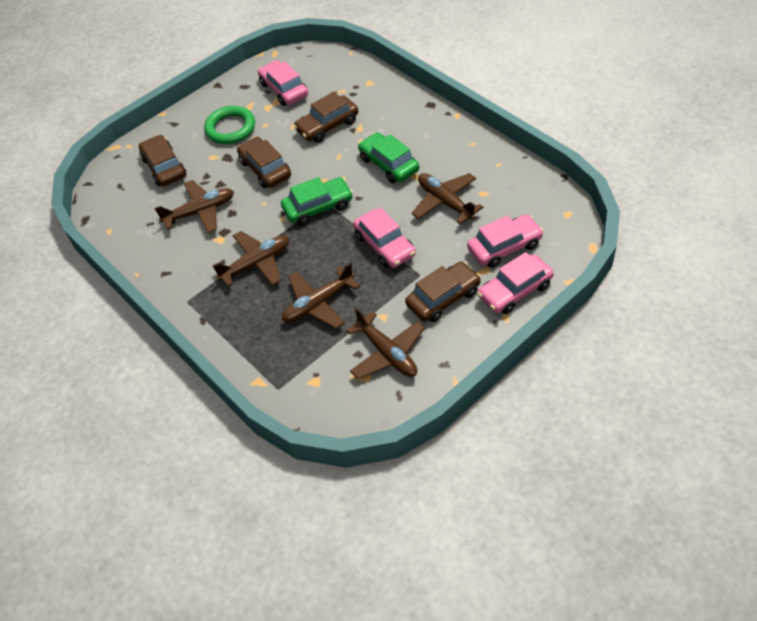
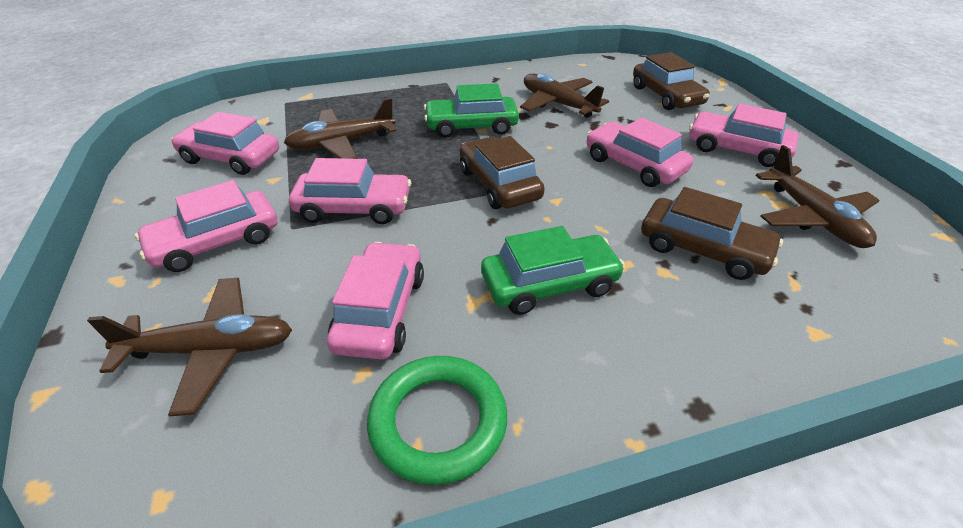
brown car: [139,135,186,186] [237,137,291,188] [294,92,358,143] [405,261,481,322] = 4 -> [460,136,545,209] [633,52,710,110] [641,187,783,280] = 3
brown plane: [154,180,234,233] [213,231,289,287] [282,262,360,329] [346,307,425,379] [412,173,483,224] = 5 -> [87,278,292,417] [284,98,397,159] [520,73,609,118] [755,145,880,248] = 4
pink car: [258,60,308,106] [353,207,416,268] [467,214,543,268] [477,252,554,314] = 4 -> [135,180,278,272] [171,112,279,175] [289,158,411,224] [327,242,424,359] [586,118,693,187] [689,104,799,167] = 6

